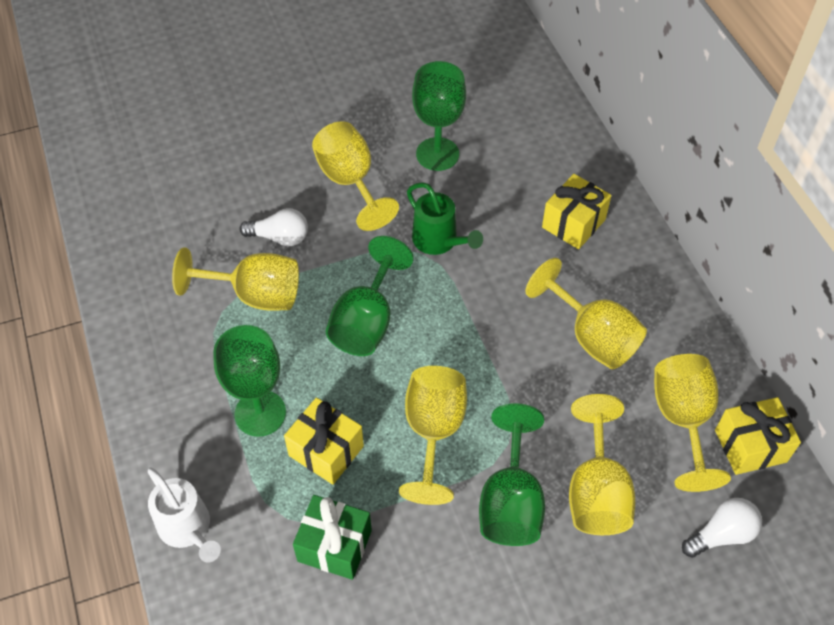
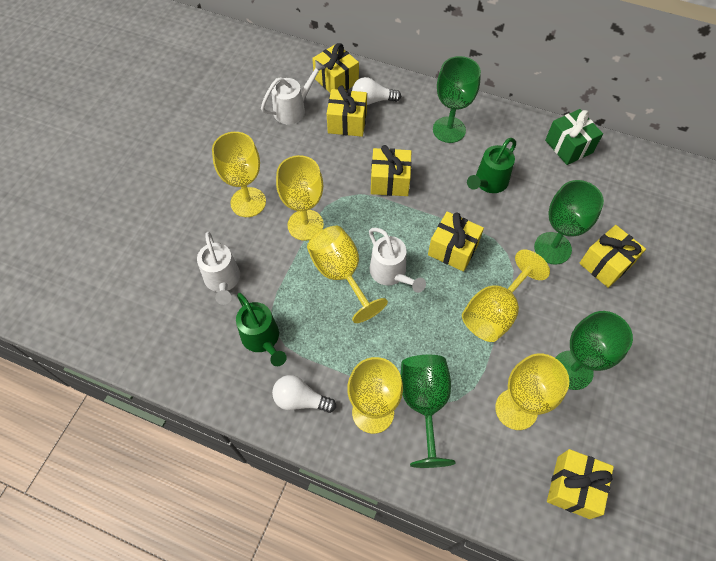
green watering can: [407,182,483,255] = 1 -> [236,293,287,366] [467,138,516,193] = 2
white watering can: [148,467,221,562] = 1 -> [197,232,240,305] [261,60,325,124] [369,228,426,293] = 3
yellow gift: [284,397,364,485] [542,174,611,249] [715,397,801,475] = 3 -> [312,43,359,93] [327,86,367,137] [371,145,412,196] [428,211,484,272] [547,449,614,519] [579,225,646,288] = 6

